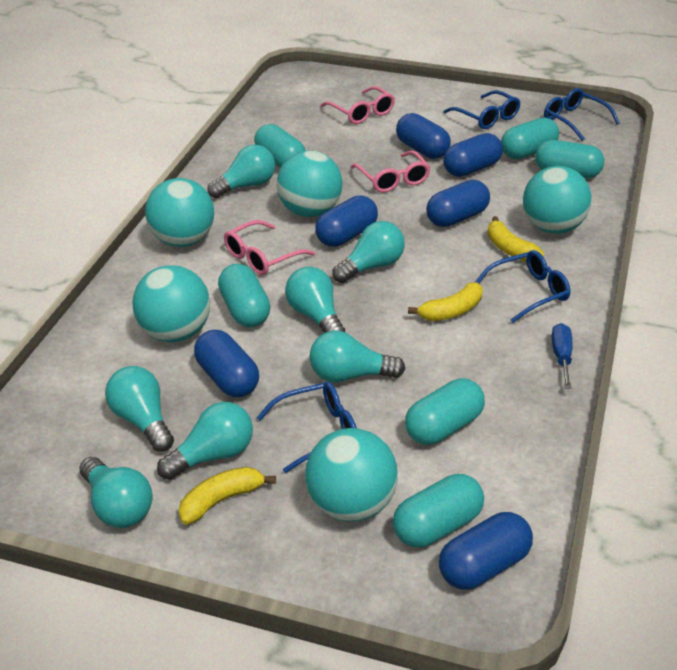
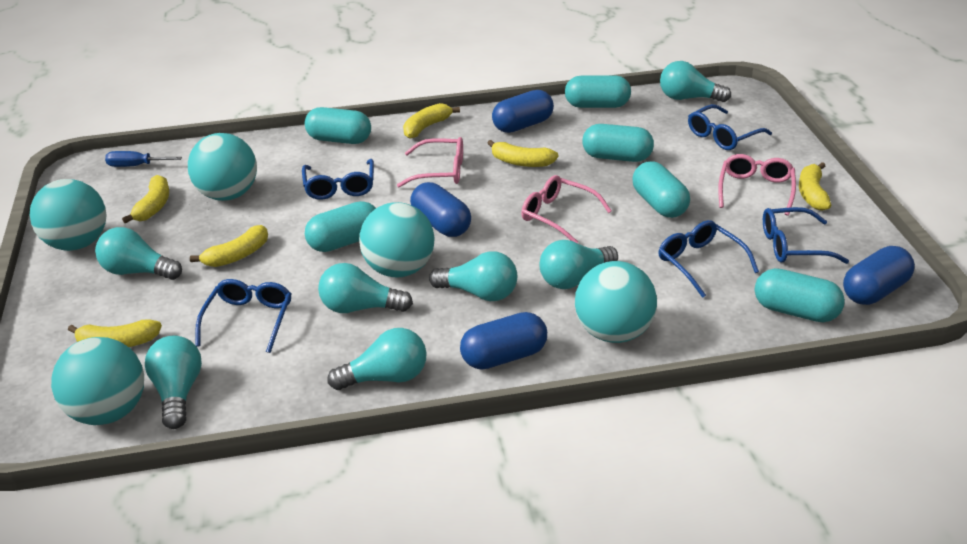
blue capsule: [194,330,259,397] [315,195,378,247] [396,113,451,159] [426,180,490,227] [439,512,533,590] [443,133,503,177] = 6 -> [410,182,471,237] [460,312,547,370] [492,90,554,133] [843,246,915,305] = 4
blue glasses: [257,382,357,473] [444,90,520,129] [475,250,571,323] [544,88,620,141] = 4 -> [195,279,291,353] [302,159,374,200] [658,220,759,298] [688,104,772,150] [763,207,849,264] = 5
yellow banana: [179,467,276,525] [408,282,483,321] [487,216,544,262] = 3 -> [68,319,162,347] [122,175,169,224] [190,225,268,267] [403,103,460,139] [487,140,558,167] [799,162,831,211] = 6

